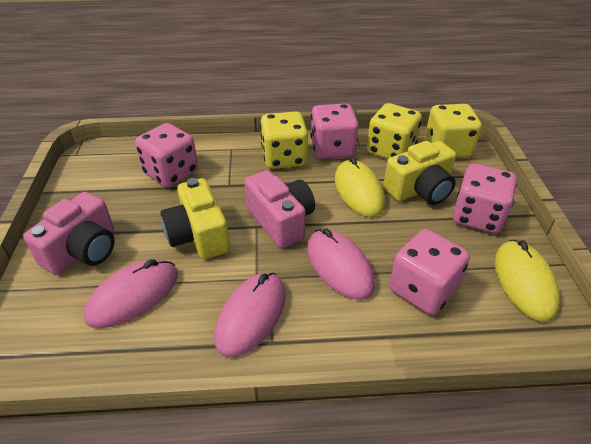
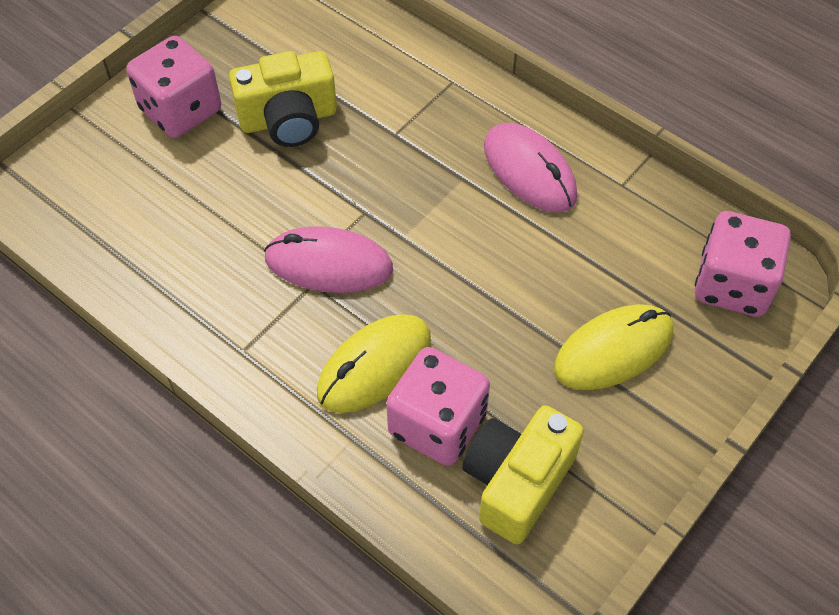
pink camera: [23,192,114,275] [244,170,315,248] = 2 -> none = 0
pink dice: [135,123,198,187] [310,103,359,159] [389,229,470,315] [453,164,517,234] = 4 -> [126,36,221,138] [386,347,490,466] [695,211,791,317] = 3
pink mouse: [83,259,178,328] [214,273,286,358] [307,229,375,300] = 3 -> [264,226,393,293] [484,123,577,212] = 2
yellow dice: [260,111,308,169] [367,103,422,159] [425,104,482,158] = 3 -> none = 0

